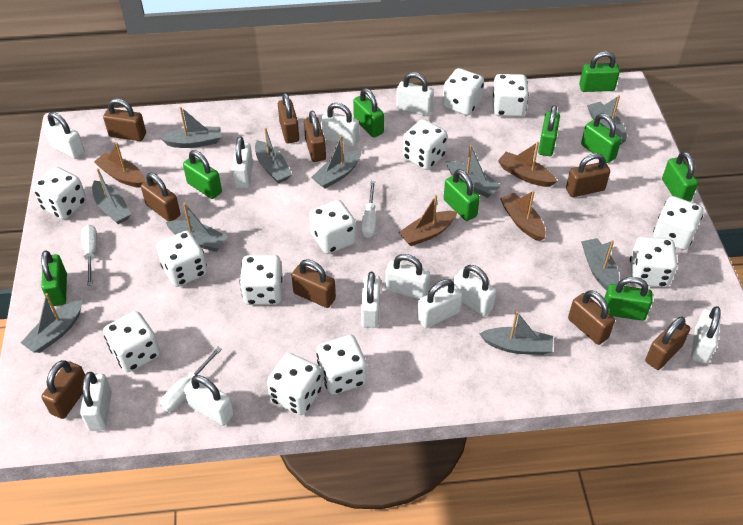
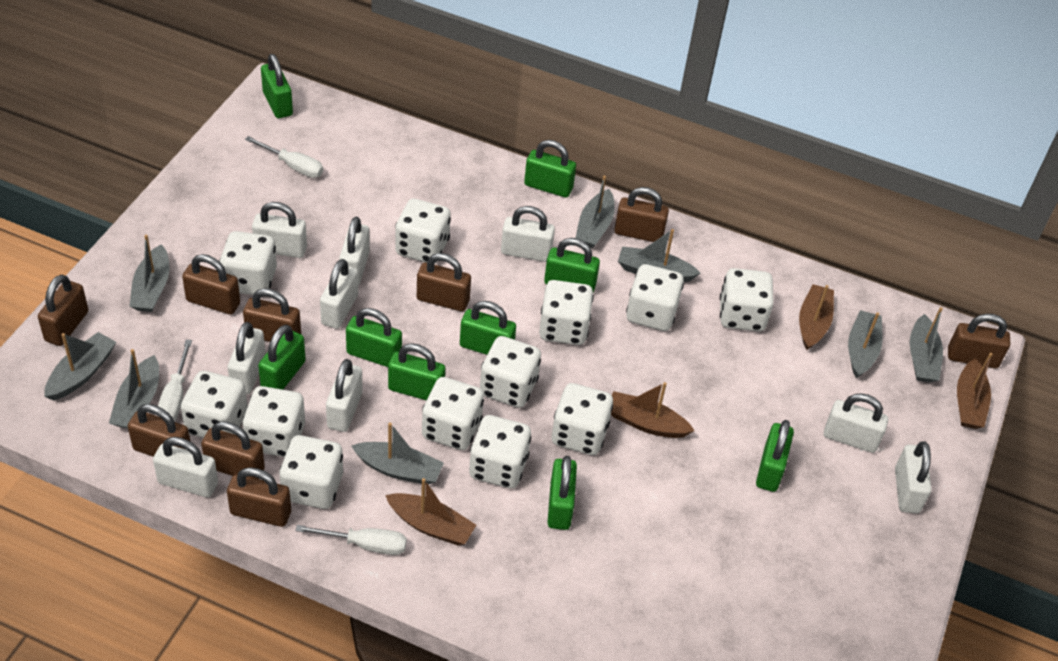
grey boat: [21,293,82,353] [92,168,131,224] [160,107,221,148] [166,203,228,252] [255,128,292,183] [311,135,362,189] [446,145,501,198] [480,311,553,355] [581,238,619,291] [587,95,627,145] = 10 -> [44,332,116,400] [109,349,159,429] [129,235,169,312] [351,422,444,485] [575,176,615,248] [618,229,700,282] [848,310,882,378] [910,307,943,383] = 8
white padlock: [43,112,84,159] [80,372,112,431] [184,375,234,426] [232,136,253,189] [321,103,359,147] [361,272,381,328] [385,254,430,299] [396,72,434,116] [417,279,462,328] [453,265,496,316] [691,306,721,363] = 11 -> [153,437,218,497] [228,322,266,394] [252,202,307,258] [320,259,358,329] [326,359,363,432] [339,217,370,285] [501,206,555,262] [824,393,888,453] [895,441,931,514] = 9

